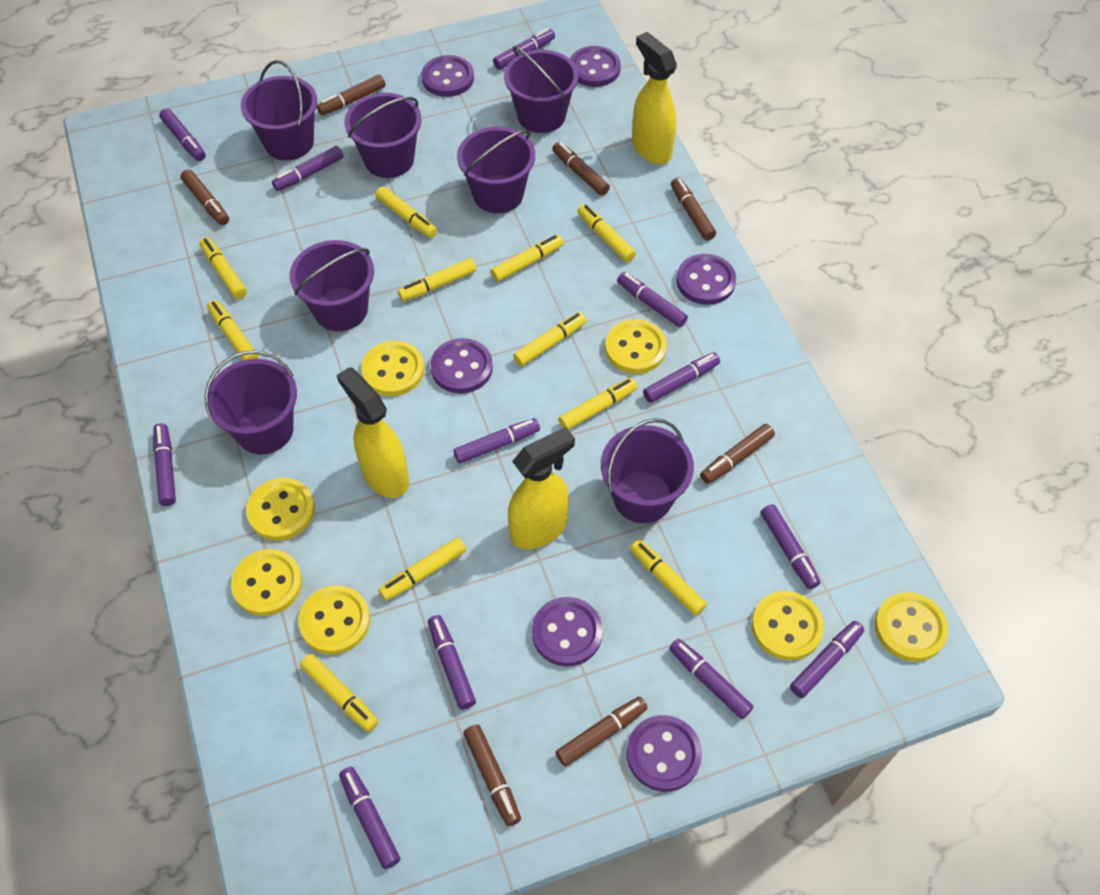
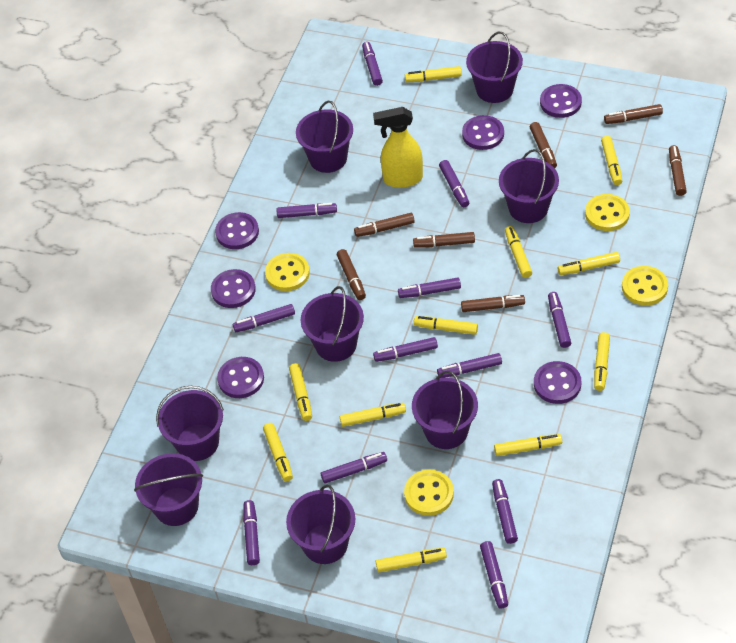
purple bucket: [205,350,297,454] [241,60,317,160] [290,240,374,331] [345,93,422,178] [457,127,535,213] [504,46,579,133] [601,418,694,523] = 7 -> [134,453,203,526] [156,386,224,461] [286,485,355,564] [296,101,353,173] [300,286,364,362] [412,371,478,449] [466,32,523,103] [499,149,559,223] = 8
yellow button: [231,549,302,616] [246,478,315,541] [298,586,370,654] [361,341,424,396] [605,319,667,374] [752,591,824,660] [875,592,948,662] = 7 -> [265,253,310,291] [404,470,454,516] [585,194,630,231] [622,266,668,306] = 4
yellow spray bottle: [337,367,409,498] [508,427,575,549] [632,32,677,164] = 3 -> [373,107,423,188] = 1

